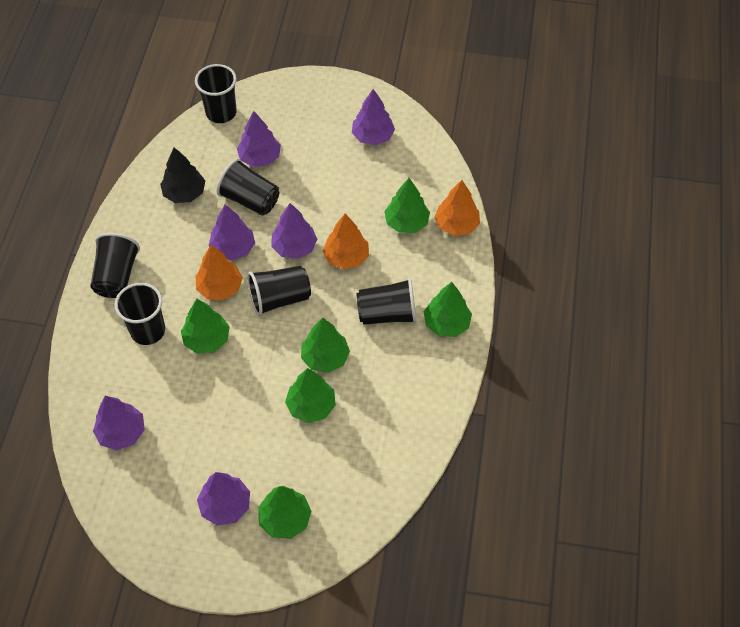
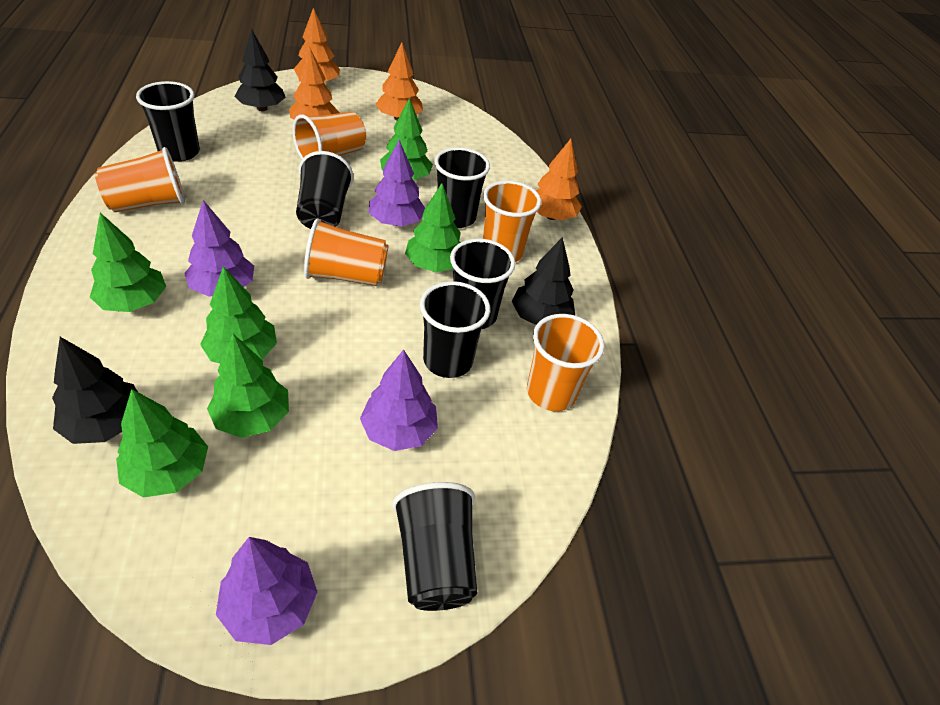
black tree: [160,147,205,203] = 1 -> [52,337,138,444] [235,29,286,111] [512,237,575,325] = 3
orange cup: none = 0 -> [95,147,185,212] [292,112,366,159] [304,218,388,286] [483,180,541,262] [527,314,605,411] = 5
orange tree: [195,245,243,300] [323,213,369,269] [434,180,480,236] = 3 -> [289,47,340,120] [294,8,340,81] [375,42,423,120] [536,139,582,220] = 4
purple tree: [93,396,145,450] [197,472,250,526] [209,205,255,261] [237,111,281,167] [271,203,317,259] [352,89,395,145] = 6 -> [184,200,254,297] [216,537,317,645] [360,349,438,451] [369,140,425,226] = 4

